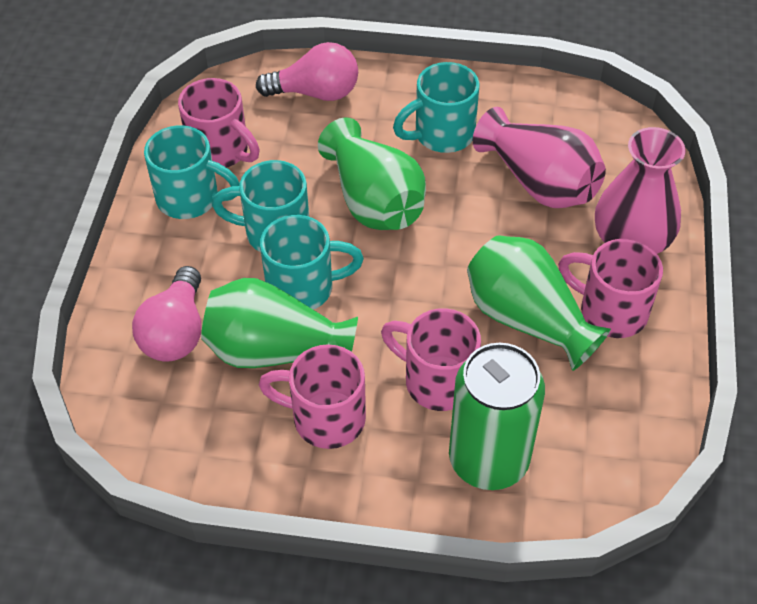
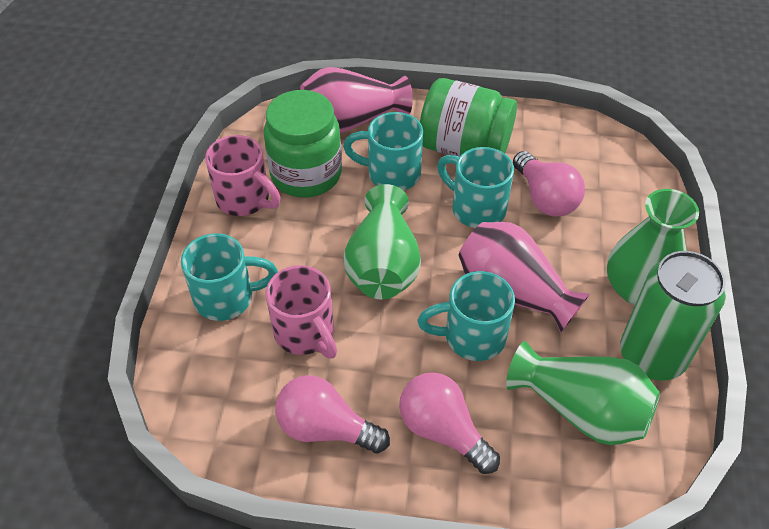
green jar: none = 0 -> [264,90,342,198] [420,78,517,157] = 2
pink light bulb: [132,266,202,362] [256,42,358,101] = 2 -> [275,375,390,453] [399,372,500,474] [513,151,585,217] = 3
pink mug: [178,78,260,168] [259,344,366,449] [381,308,481,411] [558,239,663,338] = 4 -> [205,135,281,216] [266,265,337,359] = 2

